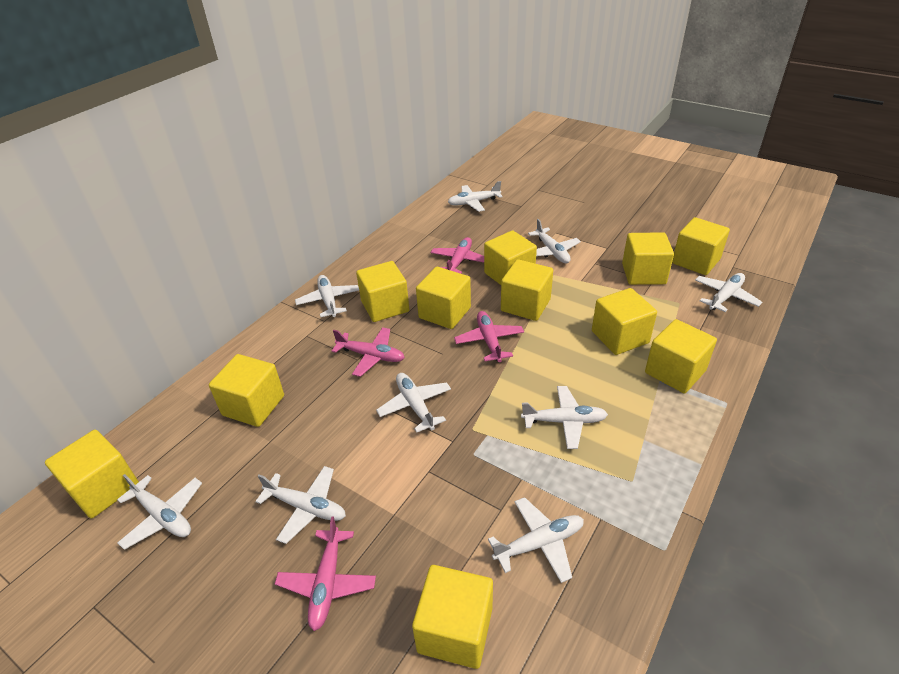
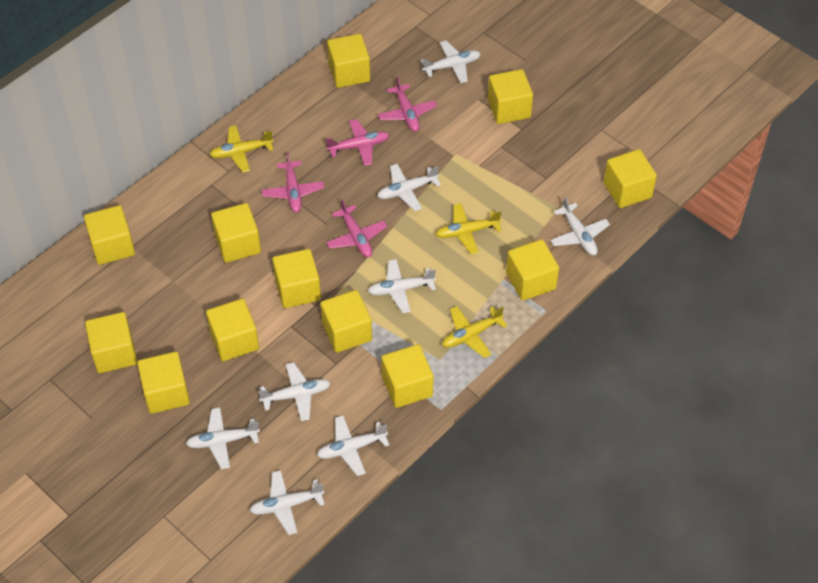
white plane: [117,474,202,550] [255,466,346,544] [295,275,359,317] [376,373,451,432] [448,181,503,212] [488,497,584,583] [521,386,608,449] [528,219,581,263] [695,273,762,312] = 9 -> [186,407,260,469] [250,470,325,535] [258,362,330,421] [317,415,389,476] [368,259,436,313] [377,164,441,211] [421,41,481,83] [550,197,610,255] = 8
yellow cube: [45,430,139,518] [209,354,284,427] [356,261,409,322] [412,565,493,669] [416,267,471,329] [484,230,537,285] [501,259,553,321] [592,288,657,355] [622,232,674,285] [645,319,717,393] [672,217,730,275] = 11 -> [84,205,135,265] [85,312,137,373] [137,352,190,414] [206,299,259,361] [211,203,261,263] [272,249,321,308] [321,290,372,353] [327,34,370,88] [381,344,434,408] [488,69,533,124] [506,239,559,301] [603,149,657,208] = 12
yellow plane: none = 0 -> [209,125,273,173] [436,203,502,254] [442,306,507,358] = 3

